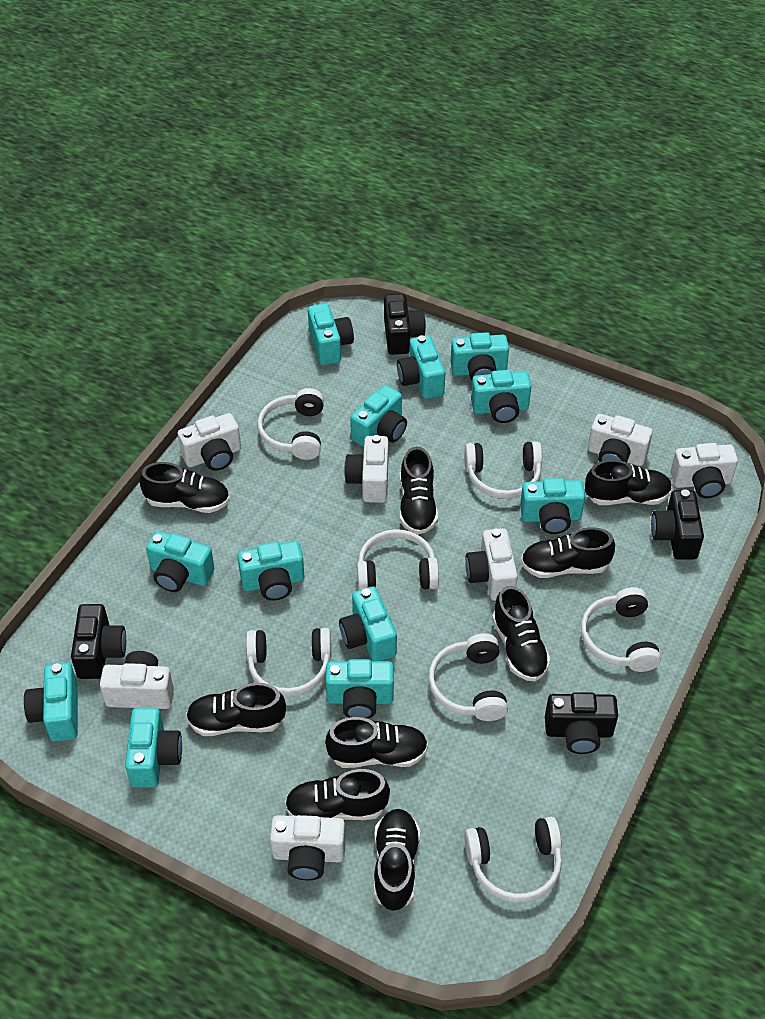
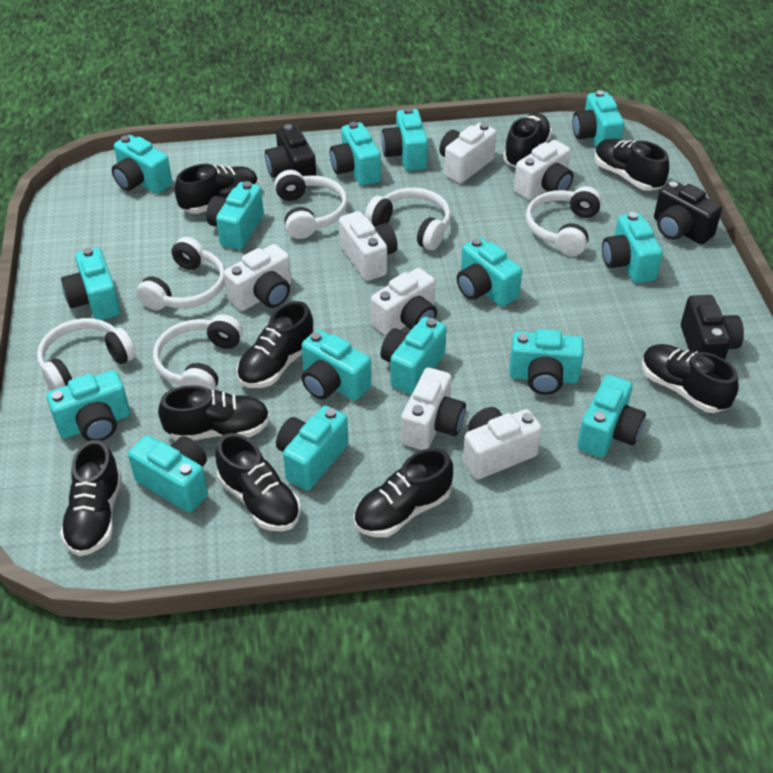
black camera: [71,604,126,679] [384,294,426,355] [545,692,618,754] [651,489,704,560] = 4 -> [265,124,316,187] [654,181,722,245] [681,295,744,360] = 3
turquoise camera: [24,662,78,742] [125,708,182,788] [146,531,214,592] [237,541,304,601] [308,303,354,365] [326,659,394,719] [339,586,397,661] [350,385,407,447] [397,335,445,399] [451,332,509,381] [471,370,532,423] [520,478,585,534] = 12 -> [46,370,130,441] [61,248,120,320] [112,135,172,194] [128,435,208,512] [207,181,264,250] [276,405,348,491] [301,329,371,401] [330,122,381,186] [381,107,428,171] [381,317,446,395] [457,237,522,307] [509,329,584,395] [572,90,624,147] [577,374,646,458] [602,212,663,283] = 15
white headphones: [246,628,331,697] [257,388,324,460] [357,529,439,590] [428,633,508,721] [464,441,542,499] [464,817,562,902] [581,587,661,672] = 7 -> [37,318,136,391] [136,237,225,310] [153,314,243,390] [275,170,348,239] [365,188,451,250] [526,186,602,256] = 6

